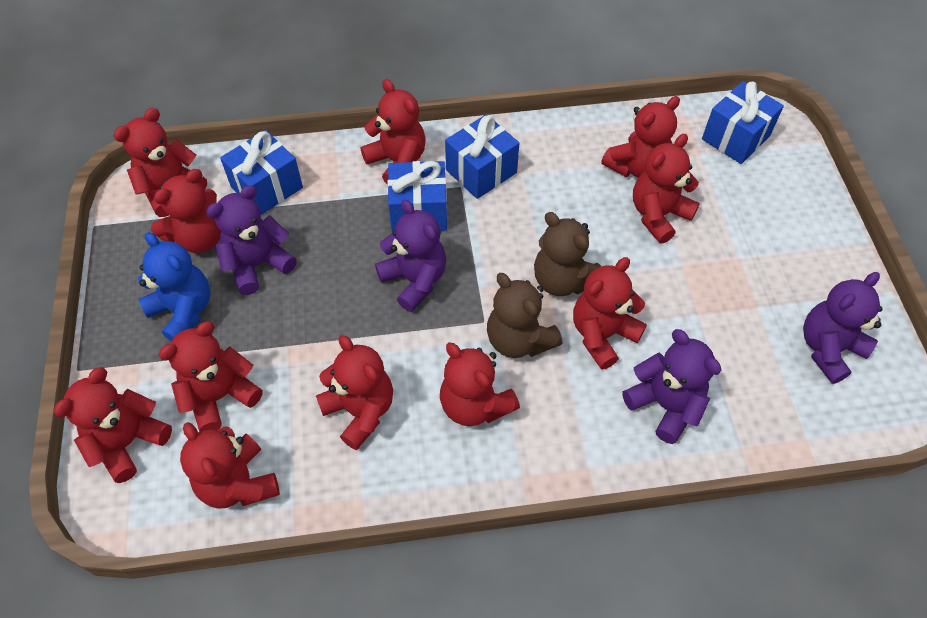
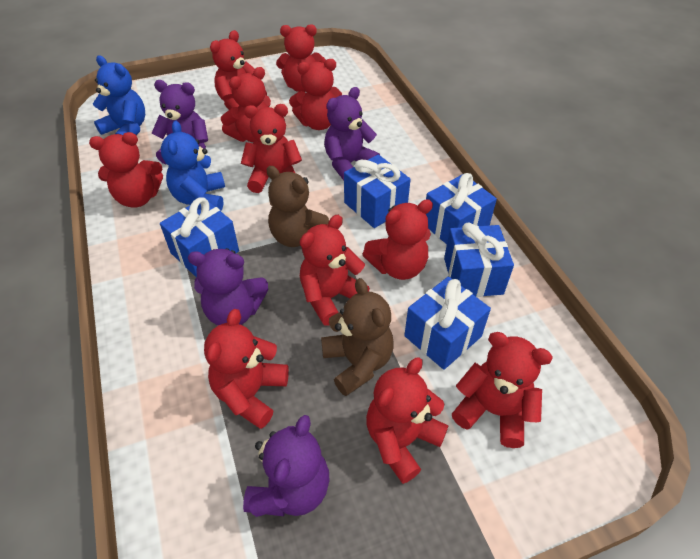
blue gift: [220,130,303,215] [387,161,447,232] [445,114,519,199] [702,81,784,164] = 4 -> [160,198,239,277] [344,155,411,228] [404,276,491,370] [426,173,497,244] [444,223,514,297] = 5
blue teddy bear: [138,232,210,341] = 1 -> [93,56,145,135] [161,121,225,211] = 2

